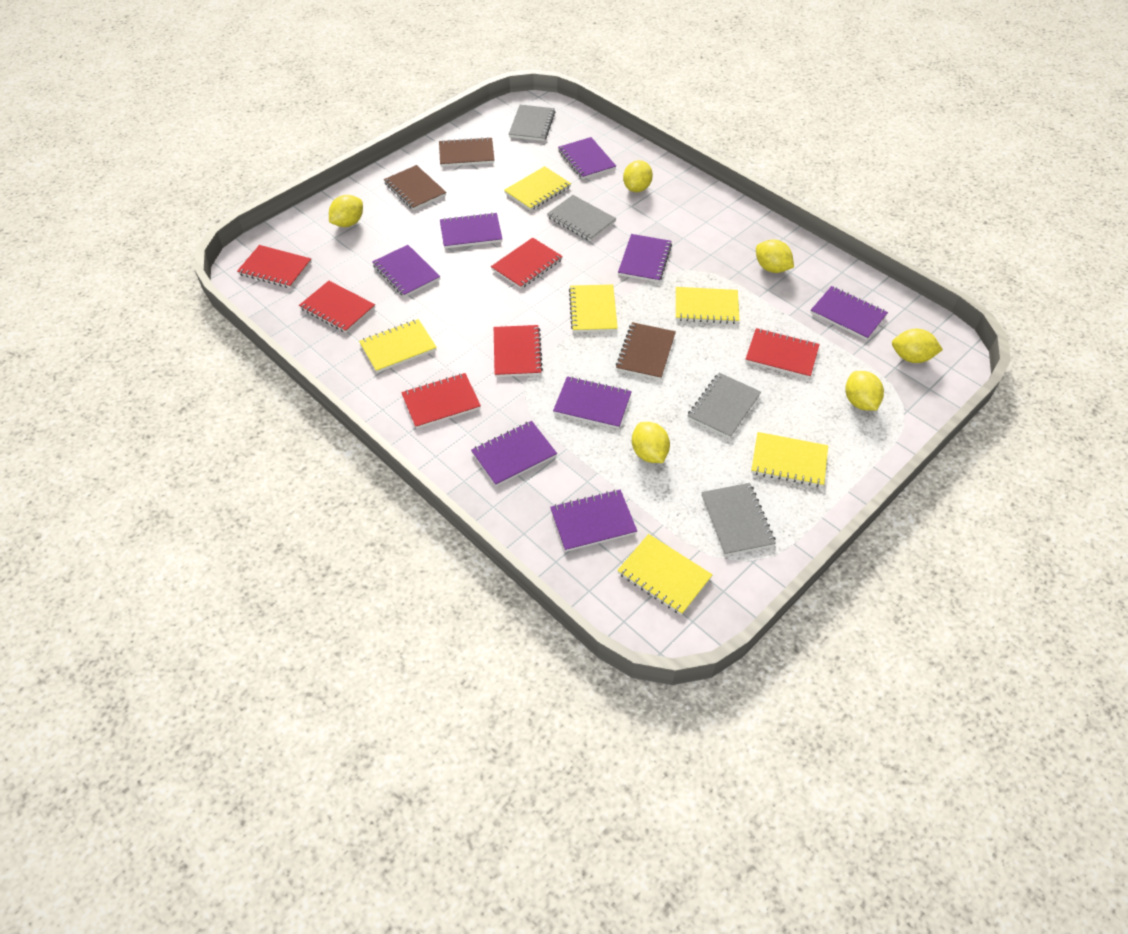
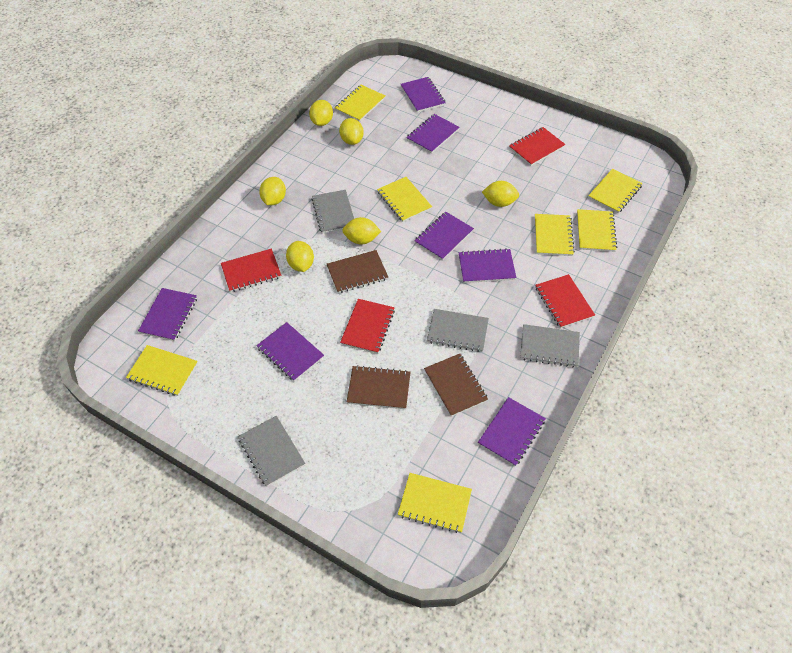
purple notebook: [372,245,440,297] [440,212,502,249] [471,421,557,486] [550,489,637,552] [553,376,632,429] [558,137,616,179] [618,234,672,282] [810,286,888,340] = 8 -> [138,288,197,341] [256,322,324,382] [401,77,446,112] [406,114,460,154] [414,212,474,260] [459,248,516,283] [478,397,546,466] = 7
red notebook: [237,245,312,288] [299,281,375,333] [401,373,481,429] [491,238,563,289] [494,325,543,377] [745,328,820,378] = 6 -> [221,249,281,292] [340,299,395,354] [509,127,566,166] [535,274,595,328] = 4
yellow notebook: [359,319,437,373] [504,166,571,211] [569,284,618,332] [617,534,713,615] [676,287,739,324] [751,432,828,487] = 6 -> [126,345,198,396] [335,85,385,122] [377,177,432,222] [398,473,472,533] [535,214,575,256] [577,209,617,252] [588,169,643,213] = 7

